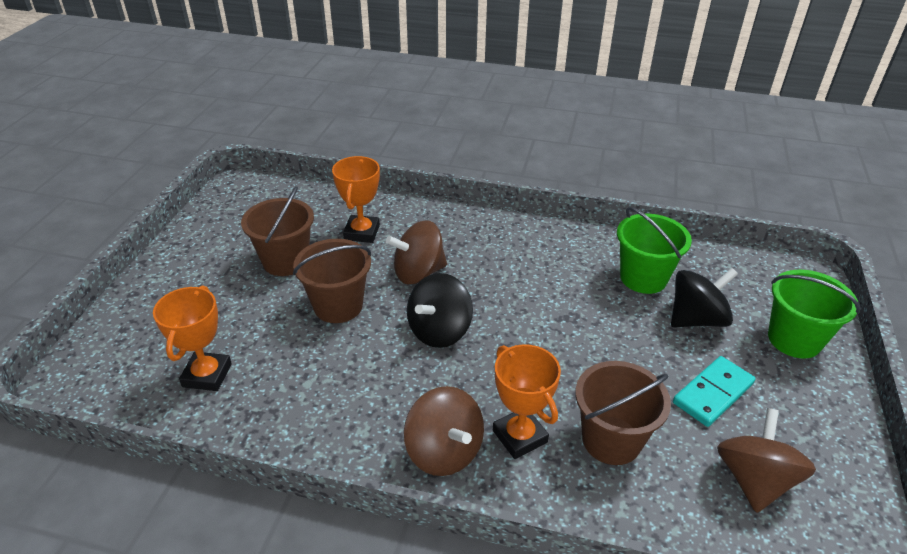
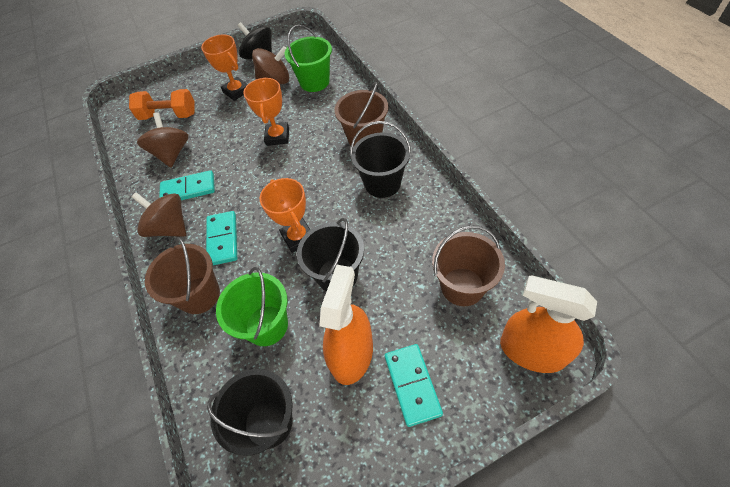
black bucket: none = 0 -> [207,369,293,456] [297,218,364,292] [350,121,411,198] = 3
black spinning top: [407,273,473,348] [671,268,738,327] = 2 -> [238,22,272,60] = 1
orange dumbbell: none = 0 -> [129,89,195,120] = 1
orange spray bottle: none = 0 -> [319,265,373,385] [500,276,597,373] = 2
turquoise domino: [673,356,755,427] = 1 -> [159,170,215,200] [206,211,237,265] [385,344,443,427] = 3

